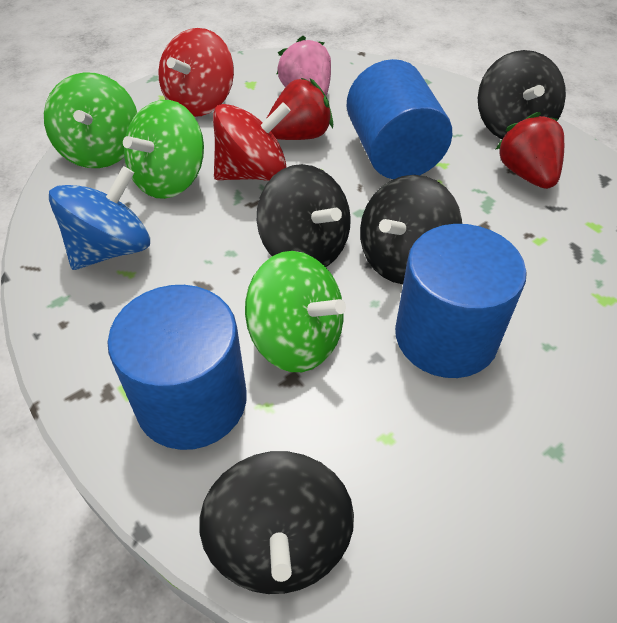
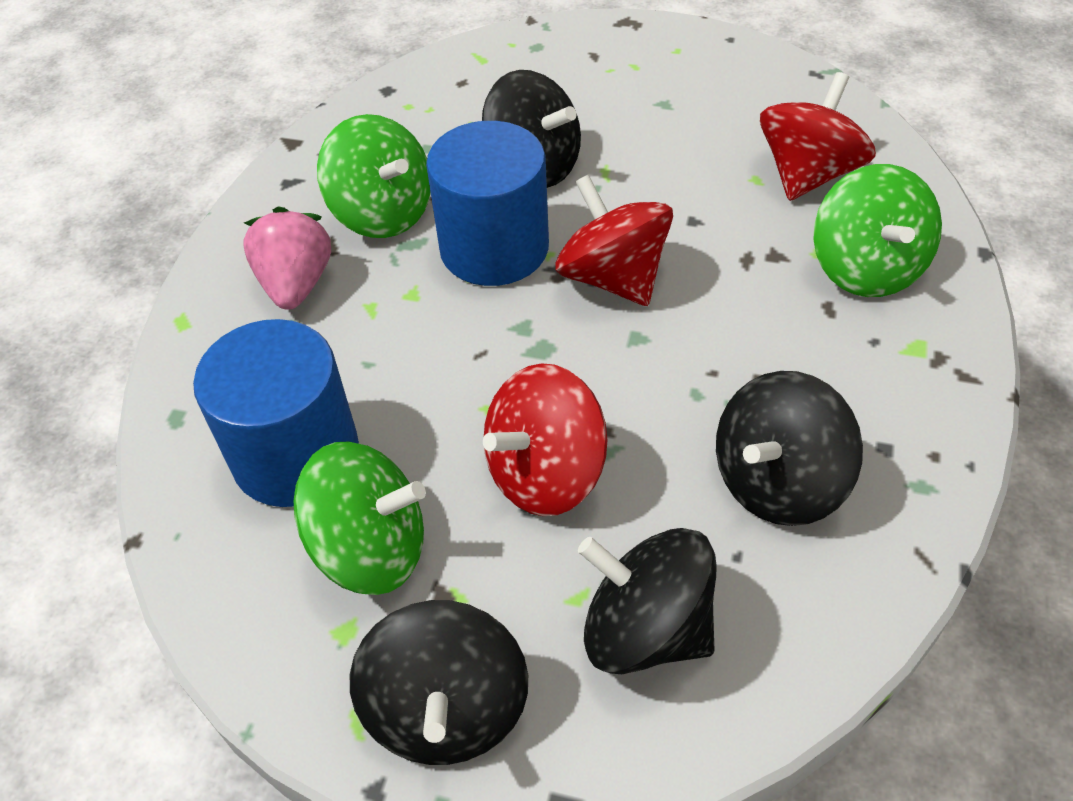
blue cylinder: [107,285,247,450] [347,59,452,179] [395,224,527,378] = 3 -> [193,319,359,507] [426,121,549,286] = 2
blue spinning top: [49,166,150,270] = 1 -> none = 0
red spinning top: [158,28,234,117] [213,102,291,181] = 2 -> [483,363,607,516] [555,174,673,306] [760,72,876,201] = 3
red strawberry: [266,78,333,140] [495,112,564,189] = 2 -> none = 0

